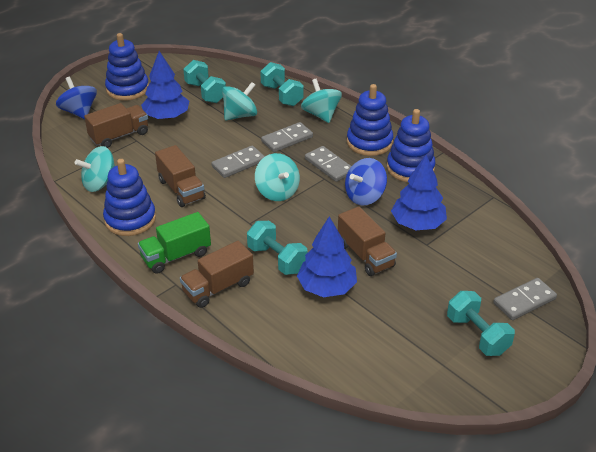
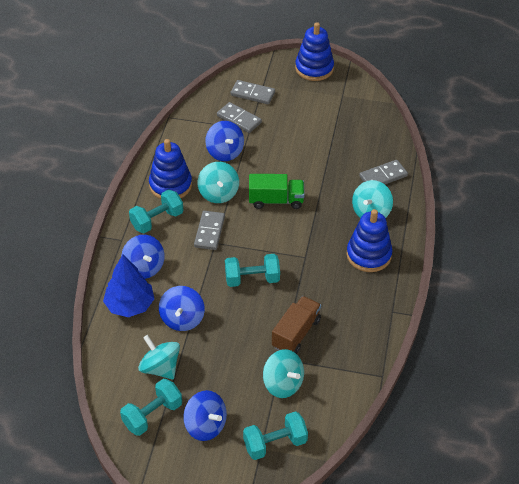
blue spinning top: [56,77,97,120] [345,158,387,205] = 2 -> [121,235,165,279] [159,286,205,331] [183,390,227,441] [205,121,244,161] = 4
blue stacking toy: [103,159,156,236] [105,33,149,101] [347,84,393,156] [387,109,436,182] = 4 -> [149,139,192,199] [295,22,334,81] [346,209,393,272] = 3
blue tree: [141,51,189,120] [297,216,357,297] [391,154,447,230] = 3 -> [103,255,154,317] = 1
brown truck: [84,103,148,148] [155,145,206,207] [180,241,254,308] [338,207,397,276] = 4 -> [272,296,321,354] = 1

